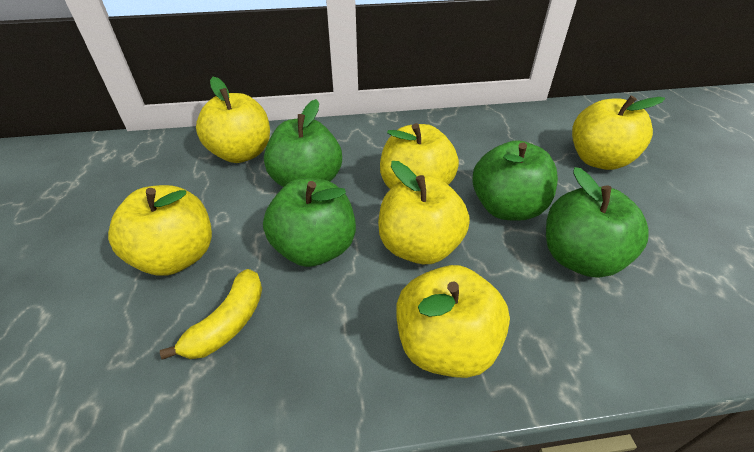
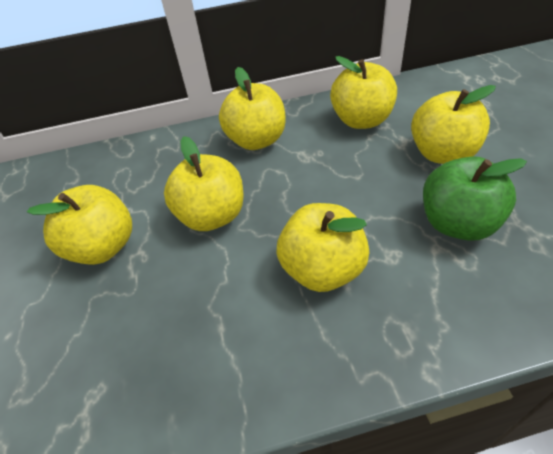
green apple: [263,178,356,267] [264,99,342,187] [472,140,558,221] [546,167,649,278] = 4 -> [423,156,527,241] = 1
yellow banana: [160,269,262,359] = 1 -> none = 0

